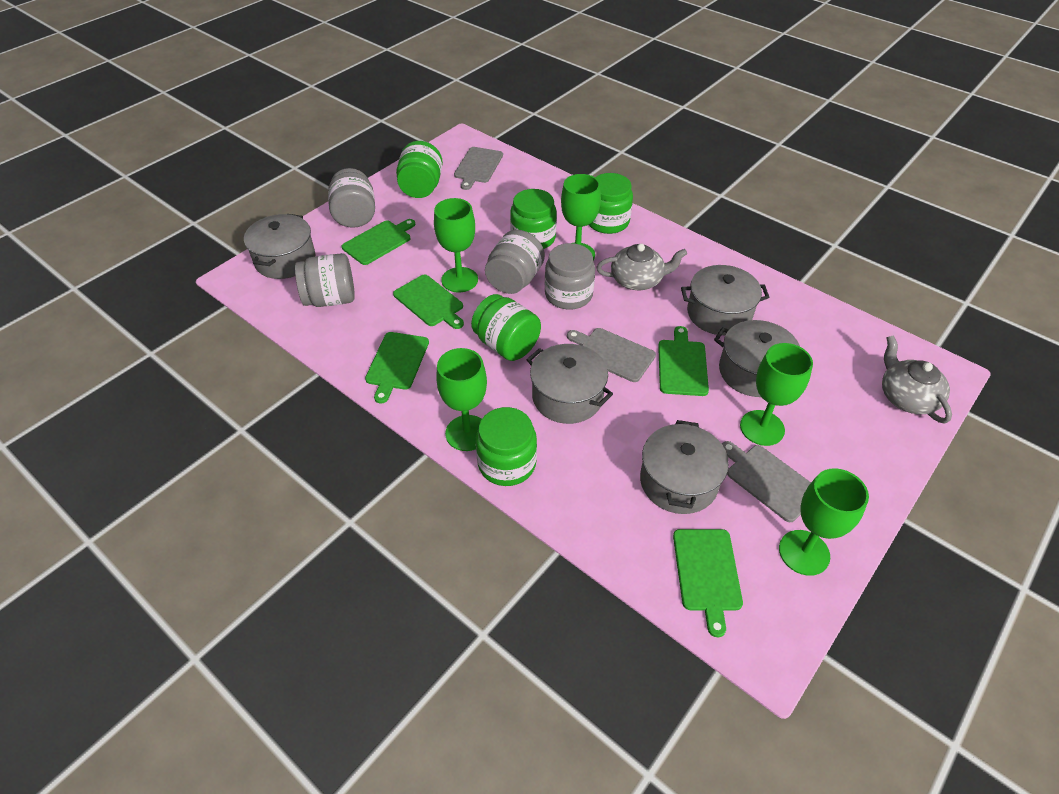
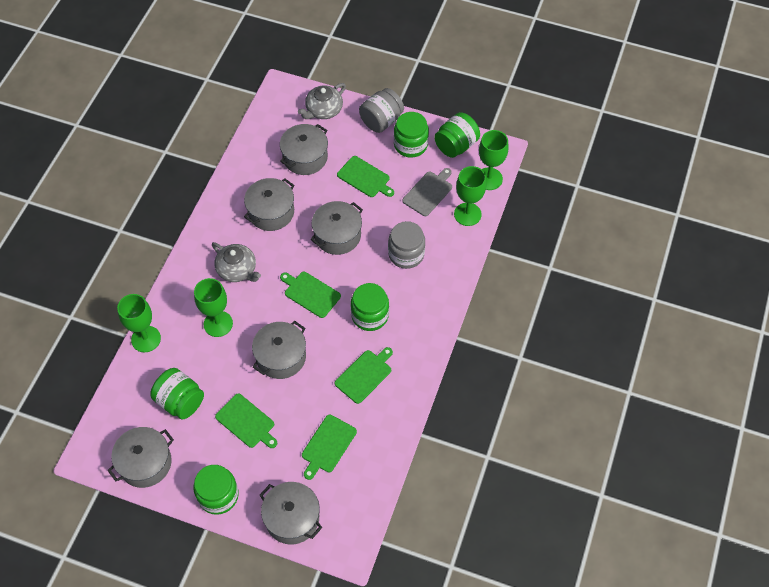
green goblet: [434,198,478,293] [436,348,487,451] [561,174,601,260] [740,343,813,446] [779,468,869,576] = 5 -> [117,294,161,352] [194,278,233,337] [454,166,486,226] [479,130,509,190] = 4
grey cutting board: [454,147,503,190] [567,328,656,382] [722,441,811,522] = 3 -> [402,168,452,216] = 1
grey jar: [295,253,355,307] [328,168,375,228] [485,230,545,294] [545,243,595,310] = 4 -> [359,88,404,133] [388,221,425,269] = 2
grey pot: [244,214,315,279] [526,344,613,424] [640,420,729,514] [681,265,770,335] [714,320,800,397] = 5 -> [107,427,174,488] [244,178,294,231] [252,321,306,379] [260,482,322,544] [280,124,328,175] [310,201,363,255] = 6

